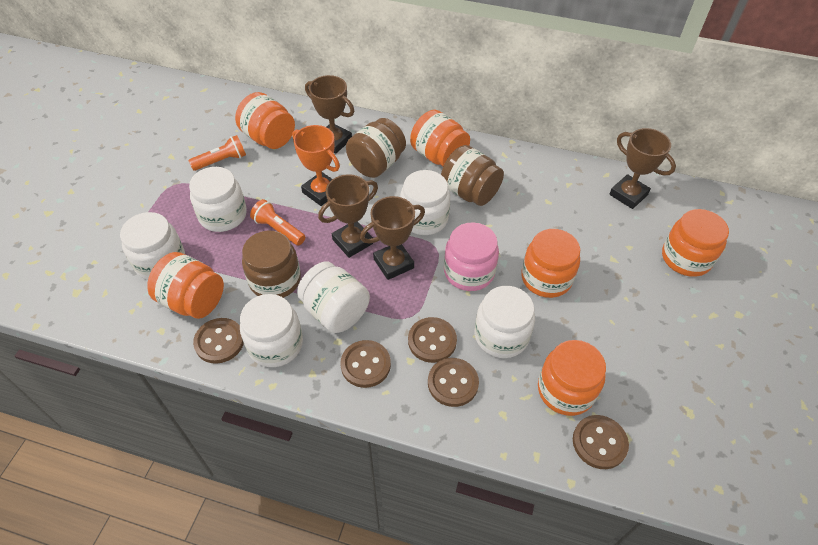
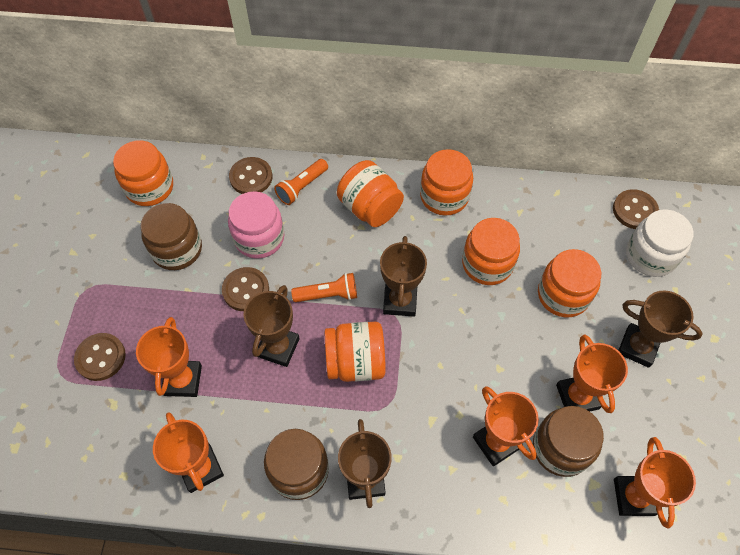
brown button: [193,318,244,364] [341,340,391,388] [408,317,457,363] [428,358,479,407] [573,415,629,469] = 5 -> [74,333,126,381] [222,267,269,311] [229,157,273,194] [613,189,659,229] = 4
orange trophy: [292,125,340,206] = 1 -> [136,317,202,397] [153,412,224,493] [473,386,539,466] [556,335,628,413] [614,437,696,529] = 5
white jar: [120,212,185,280] [189,167,247,232] [240,294,303,367] [297,262,370,333] [400,170,450,235] [474,286,535,358] = 6 -> [626,209,694,277] = 1

